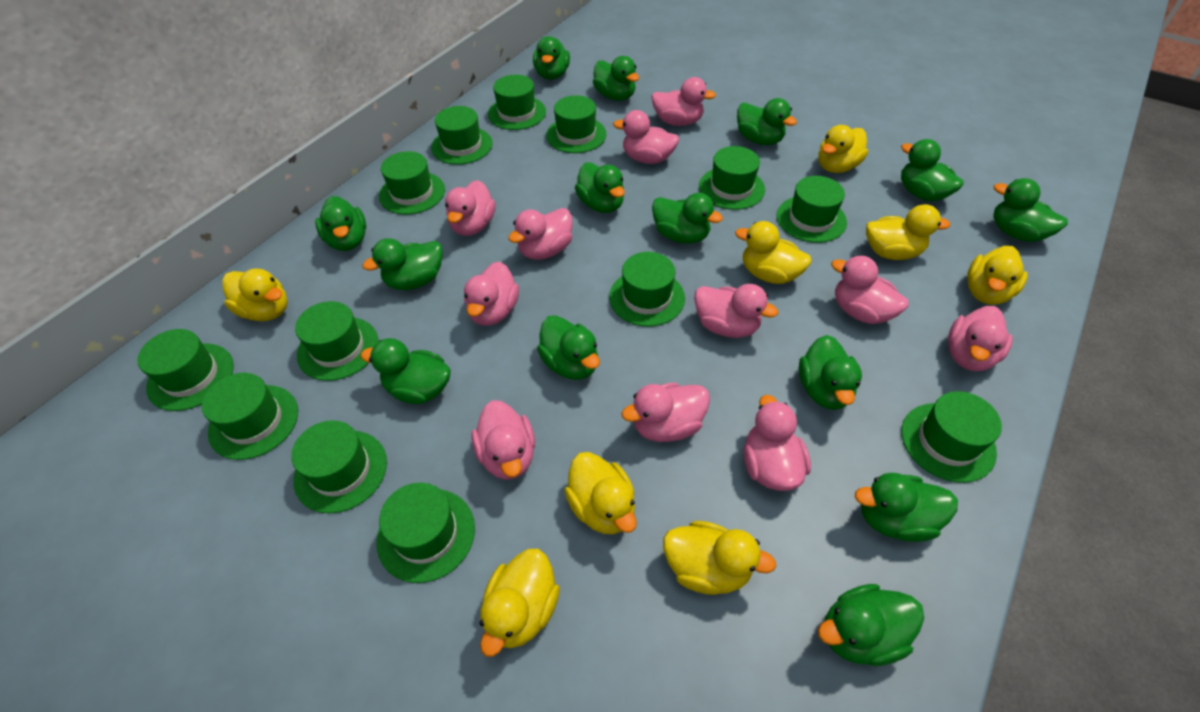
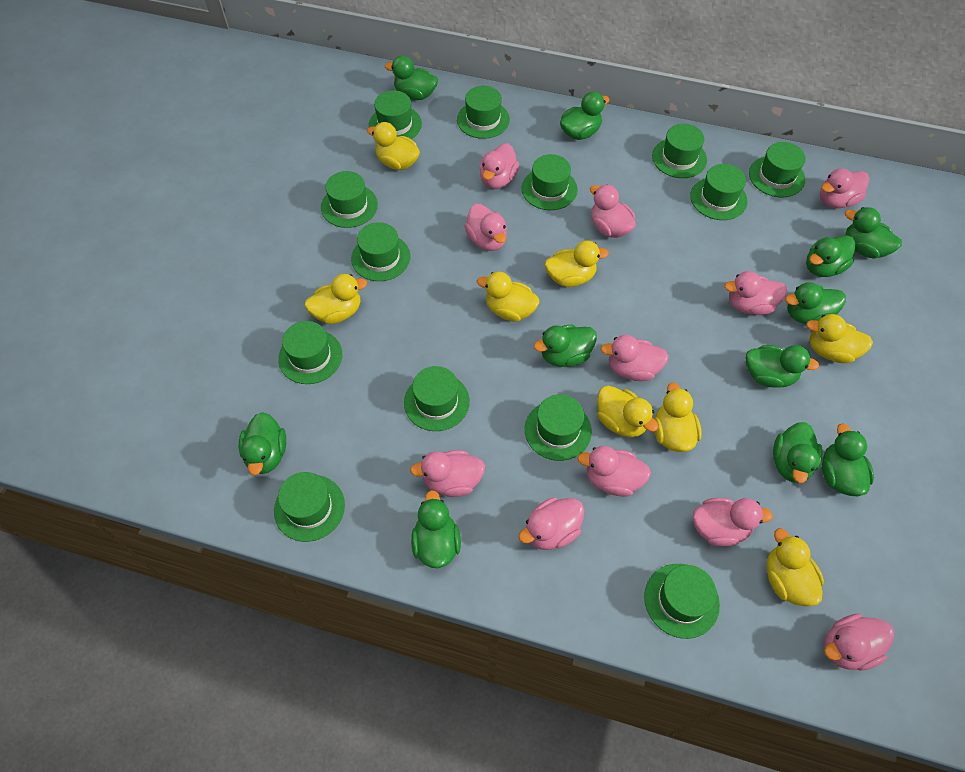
green duck: [315,196,366,251] [361,338,451,404] [363,238,443,290] [533,36,570,80] [537,315,600,380] [575,162,625,213] [593,56,639,101] [652,193,723,244] [737,98,797,145] [799,335,862,410] [818,584,924,666] [855,473,958,542] [901,139,964,201] [993,178,1068,242] = 14 -> [239,412,286,475] [385,55,438,100] [411,490,461,568] [534,325,597,367] [560,92,610,140] [746,345,819,388] [773,422,823,483] [785,282,846,324] [806,235,855,277] [822,424,874,496] [845,207,902,259] = 11

